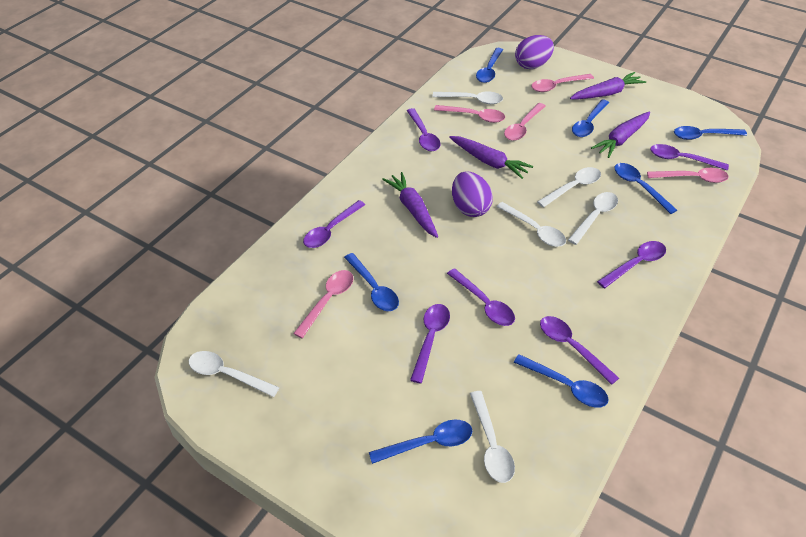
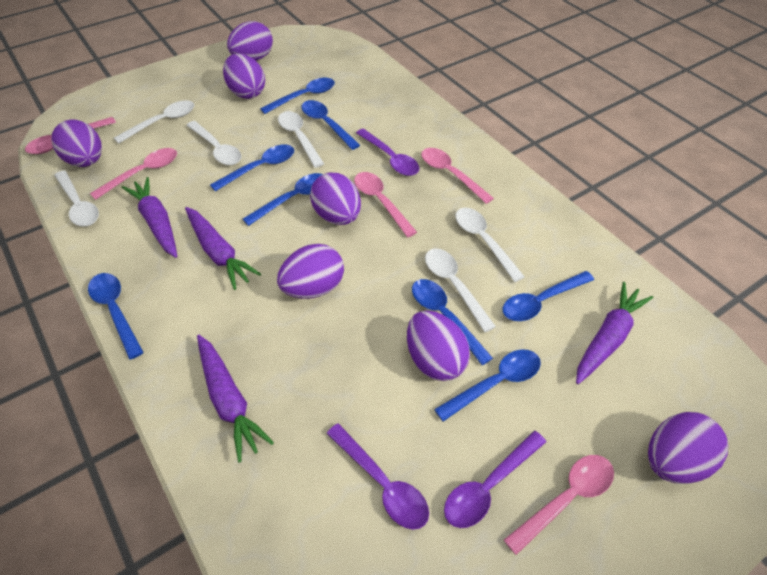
blue spoon: [344,253,399,311] [369,420,472,464] [476,48,503,83] [514,354,609,408] [572,99,609,137] [614,163,677,214] [674,126,747,140] = 7 -> [88,273,144,359] [210,145,294,191] [243,173,323,226] [260,78,335,114] [301,100,360,150] [412,279,493,365] [434,349,541,422] [503,271,594,321] = 8
purple egg: [452,172,493,217] [515,35,554,69] = 2 -> [51,120,102,167] [223,54,265,99] [227,21,273,60] [277,244,344,299] [310,172,361,225] [407,310,470,381] [648,412,728,484] = 7
purple spoon: [303,200,365,248] [407,108,441,151] [410,304,450,384] [447,268,515,326] [540,316,619,385] [597,241,666,288] [650,144,729,171] = 7 -> [326,423,429,530] [356,128,419,176] [444,431,546,528] = 3

